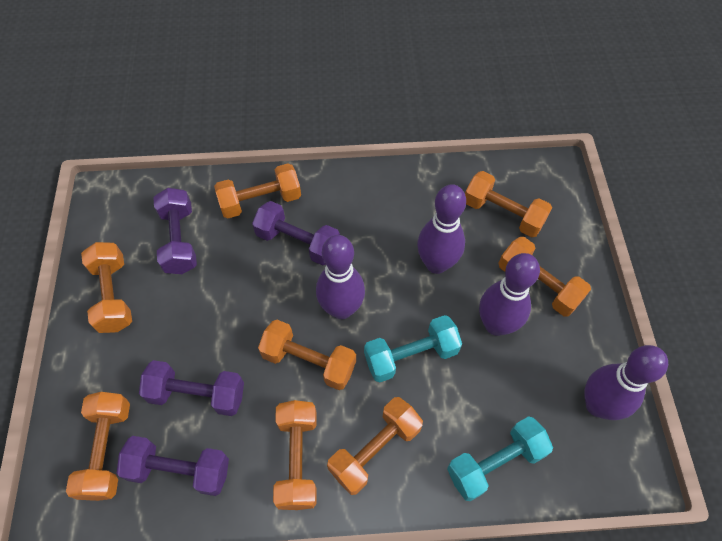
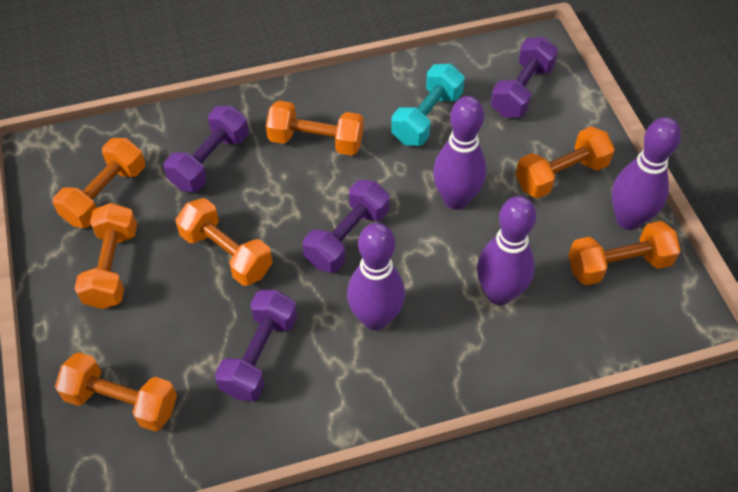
orange dumbbell: [66,392,130,501] [81,242,132,333] [214,163,301,218] [258,320,356,390] [273,400,317,510] [327,397,423,495] [465,171,552,237] [498,237,591,317] = 8 -> [53,138,145,228] [55,352,177,431] [74,203,137,309] [175,198,272,286] [266,101,363,156] [515,126,615,198] [568,221,681,285] = 7
turquoise dumbbell: [364,315,462,383] [447,416,553,501] = 2 -> [391,64,465,146] = 1

